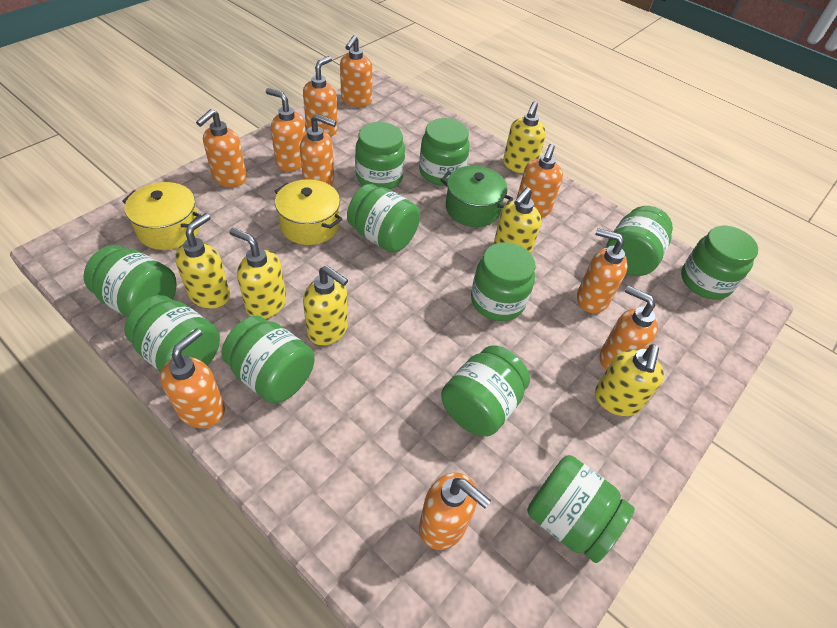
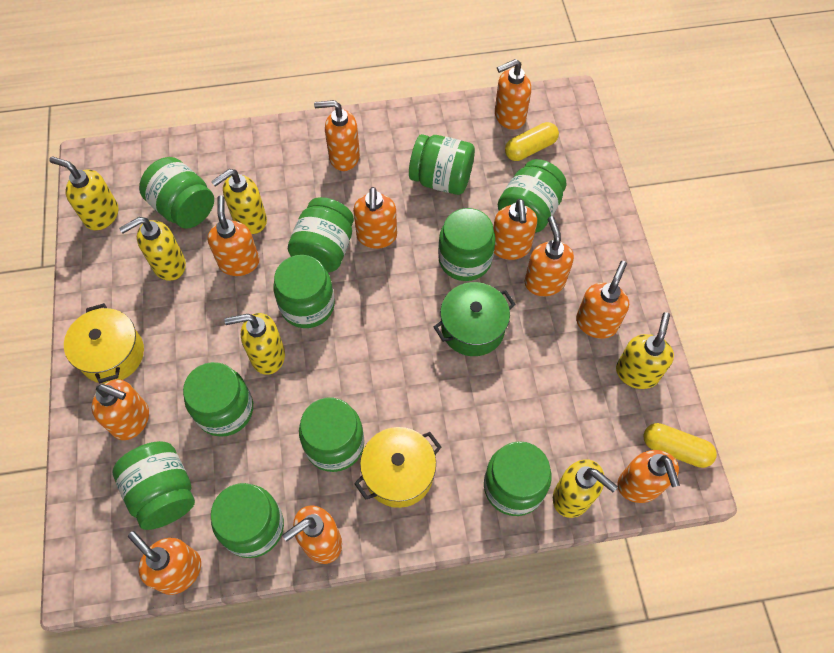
orange soap dispenser: [160,328,225,428] [196,109,247,187] [266,88,306,171] [300,114,336,185] [303,56,338,137] [340,35,372,107] [419,473,491,550] [517,144,563,217] [577,228,628,313] [600,286,658,370] = 10 -> [92,379,149,440] [128,531,201,595] [208,195,260,276] [282,505,342,564] [314,100,360,171] [353,187,397,249] [493,199,537,260] [495,59,531,130] [525,216,574,296] [576,261,629,339] [617,450,680,503] = 11
yellow capsule: none = 0 -> [505,122,559,161] [643,423,717,468] = 2

